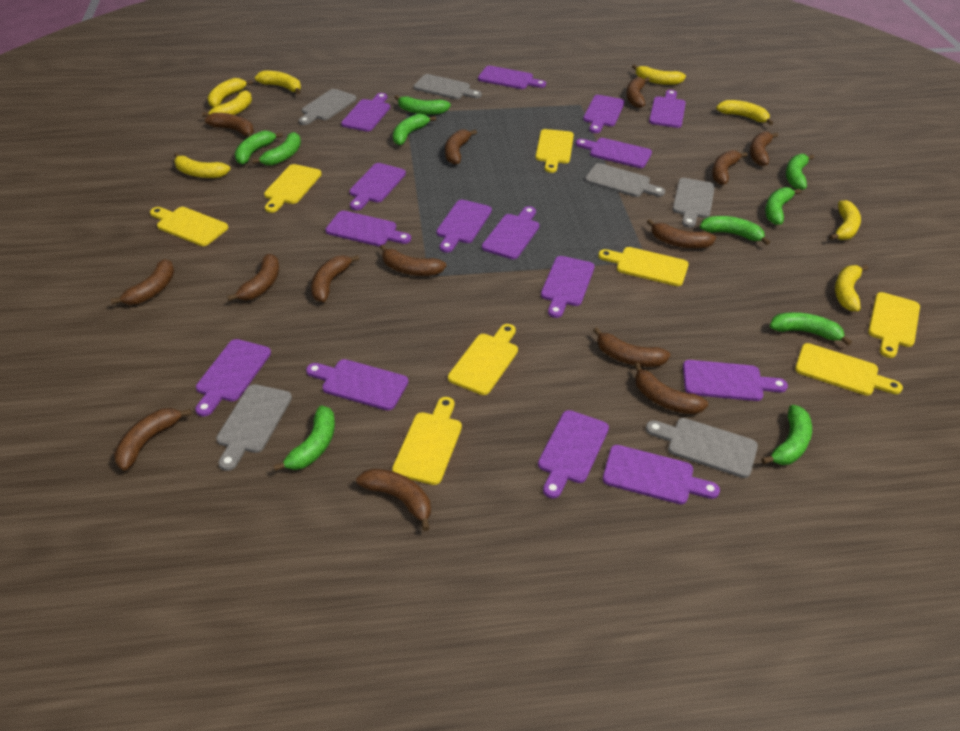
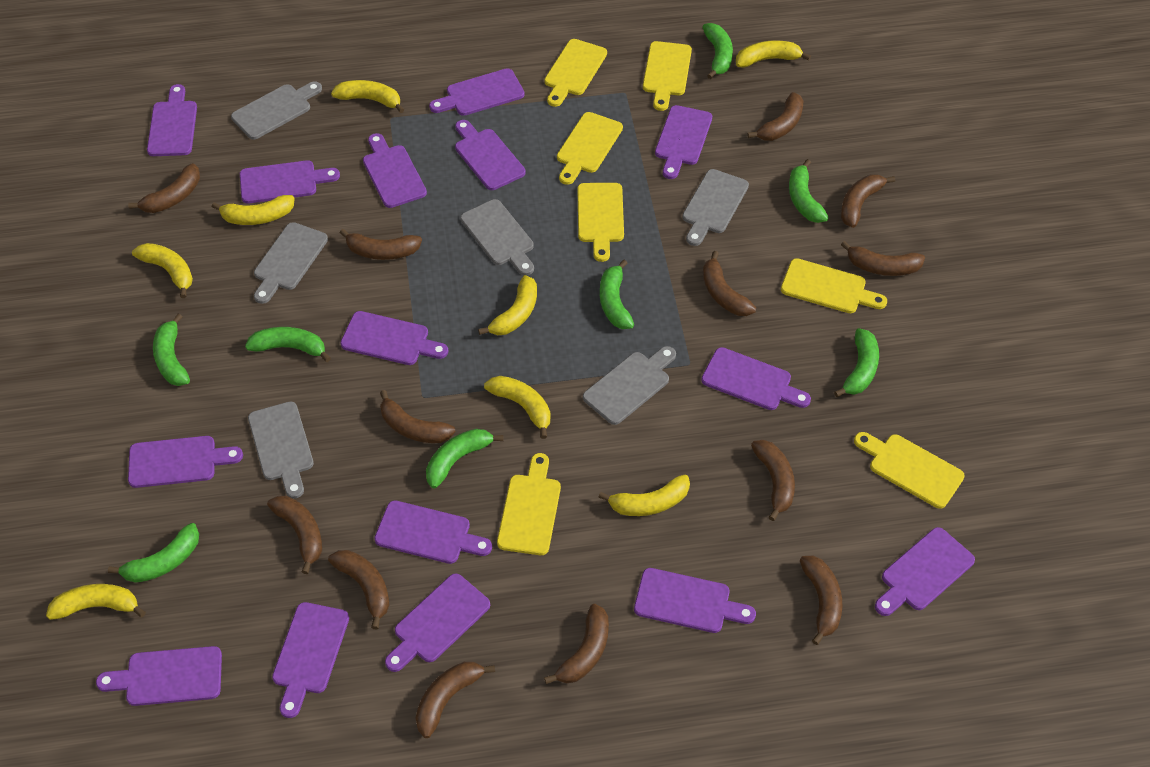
brown banana: [111,259,174,305] [114,408,192,471] [205,113,254,137] [227,254,279,301] [311,255,359,302] [356,468,431,531] [380,245,446,276] [445,129,477,165] [593,327,670,367] [626,77,650,108] [634,363,708,414] [647,219,716,248] [712,150,748,185] [750,132,778,166] = 14 -> [128,163,200,213] [267,496,322,574] [328,550,390,629] [339,229,422,260] [380,390,455,443] [416,662,495,738] [544,604,609,684] [703,251,756,316] [747,92,803,141] [751,440,795,521] [799,556,842,645] [841,175,895,228] [841,241,925,276] = 13
green banana: [235,131,283,164] [252,132,301,166] [273,405,335,471] [393,114,436,145] [394,95,451,115] [700,216,770,245] [761,405,812,465] [765,187,801,225] [770,312,852,346] [786,154,814,190] = 10 -> [108,523,199,583] [153,314,190,386] [245,327,331,362] [426,429,503,489] [600,260,634,329] [702,23,733,79] [789,159,829,223] [834,328,879,397] = 8
yellow cutting board: [150,207,228,246] [264,164,322,213] [392,397,462,485] [448,324,518,395] [535,129,574,173] [598,247,689,286] [795,343,903,396] [868,292,920,358] = 8 -> [497,453,561,555] [544,39,607,107] [557,112,623,185] [577,183,624,262] [643,41,692,111] [781,258,887,313] [854,432,965,509] = 7

